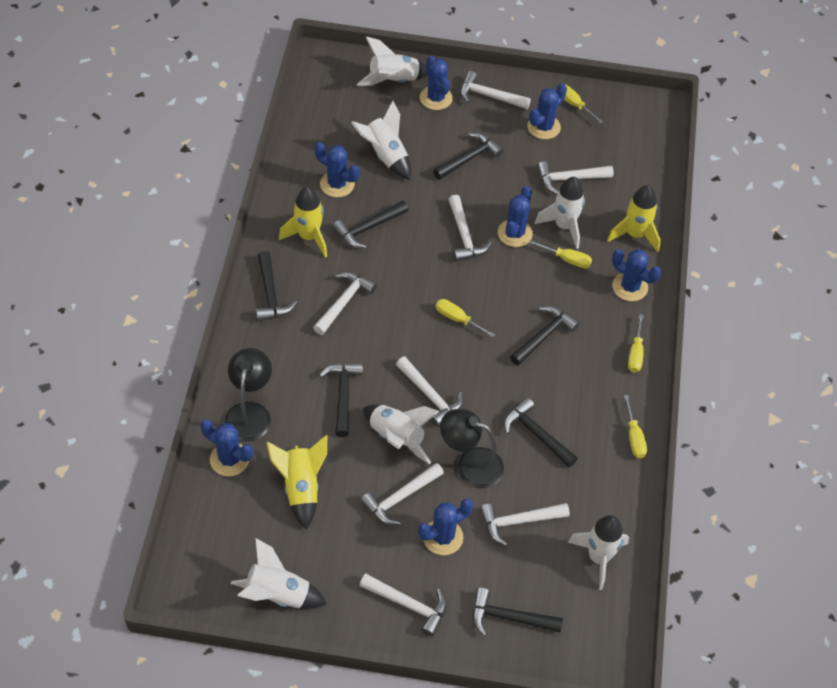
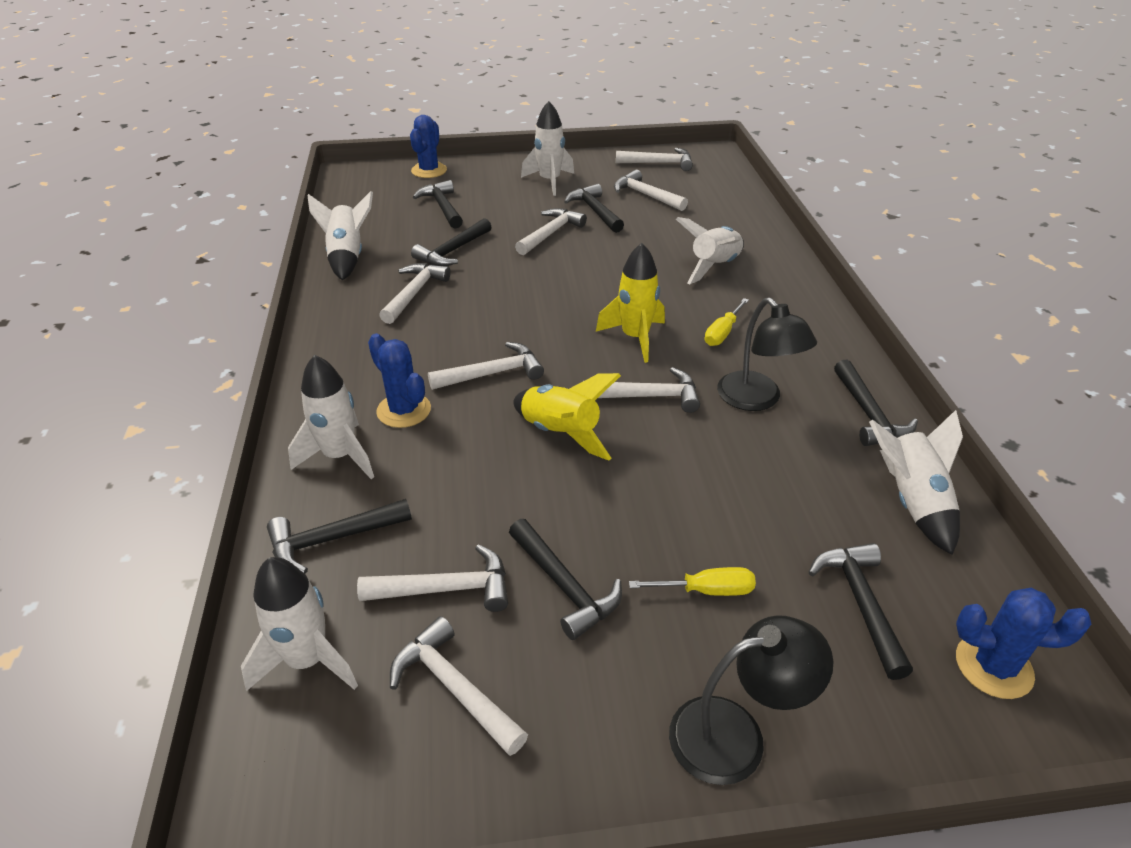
blue cactus: [200,419,253,476] [315,142,360,197] [418,499,473,555] [420,55,453,110] [498,186,533,247] [527,83,567,139] [612,249,661,301] = 7 -> [368,333,431,428] [410,115,447,178] [956,588,1091,699] = 3
yellow rocket: [266,435,327,529] [279,187,327,258] [607,185,661,252] = 3 -> [513,373,621,461] [596,243,665,363] = 2
yellow screwdriver: [436,299,495,337] [529,240,592,268] [564,84,603,123] [624,395,647,458] [628,314,644,373] = 5 -> [629,567,756,596] [705,298,749,346] = 2

